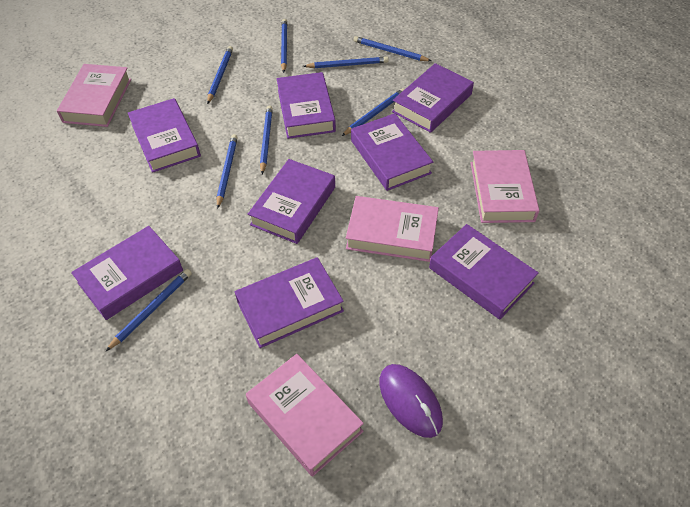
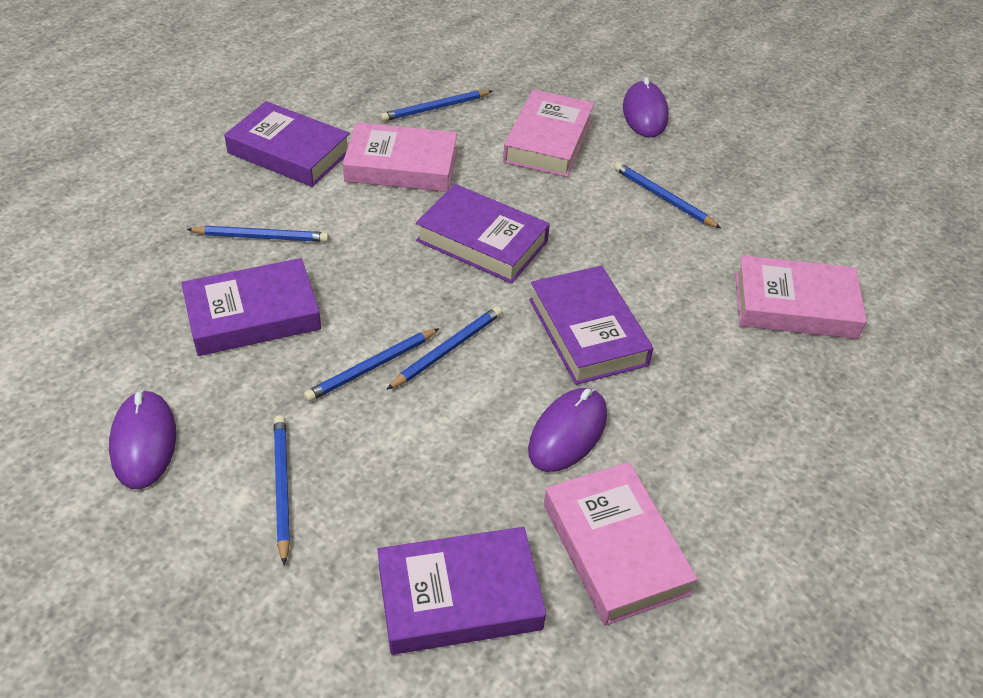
blue pencil: [106,269,192,351] [207,46,233,104] [217,134,238,209] [260,105,273,174] [281,19,287,73] [303,56,389,68] [342,88,405,136] [353,36,431,61] = 8 -> [186,226,329,242] [274,415,290,566] [304,328,440,402] [380,90,492,121] [386,306,502,390] [614,162,721,228] = 6
purple book: [71,226,183,320] [128,98,201,173] [235,257,344,348] [248,159,335,244] [277,72,336,139] [351,113,433,191] [392,63,474,133] [429,224,539,320] = 8 -> [181,258,321,356] [224,101,350,187] [377,527,546,655] [416,184,550,283] [529,266,653,385] = 5
purple mouse: [379,364,443,438] = 1 -> [109,390,176,489] [528,388,607,472] [623,77,669,137] = 3

